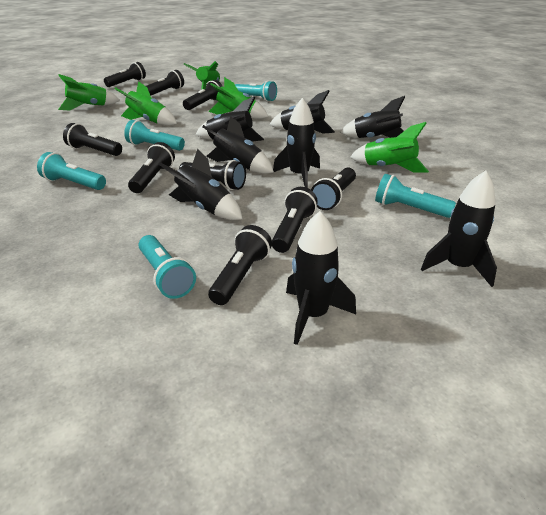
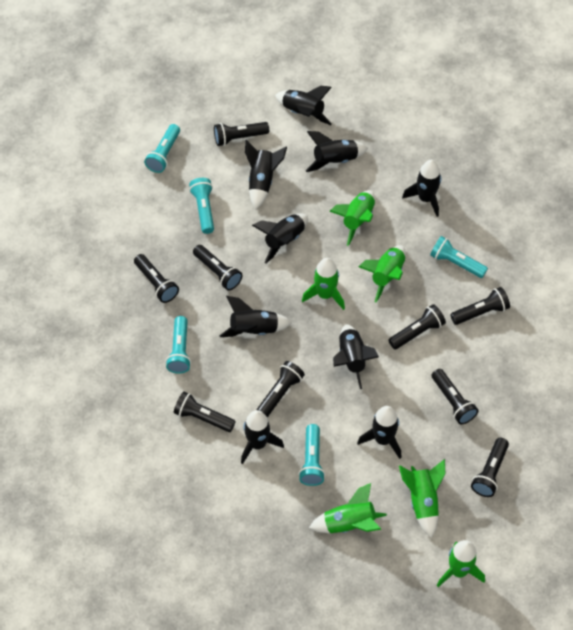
black rocket: [158,149,242,220] [195,96,264,142] [202,116,274,174] [270,90,335,134] [273,98,320,188] [286,211,356,345] [340,96,405,138] [421,170,497,287] = 8 -> [220,296,292,337] [241,410,284,464] [245,140,287,209] [252,213,308,264] [275,86,332,125] [306,131,368,172] [333,325,379,389] [357,406,401,459] [402,160,442,217] = 9
green rocket: [58,74,120,110] [114,81,177,125] [183,61,220,90] [208,77,268,119] [350,122,429,173] = 5 -> [302,258,345,310] [309,483,387,533] [330,190,375,246] [359,245,406,302] [399,459,446,538] [437,540,485,587] = 6

